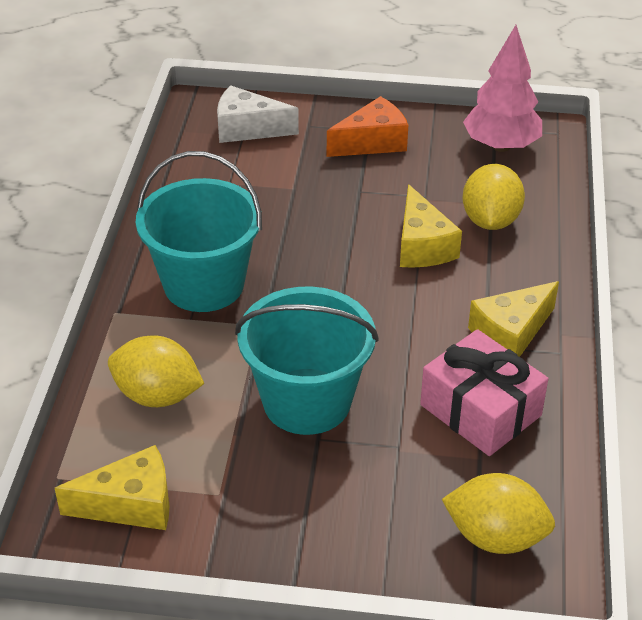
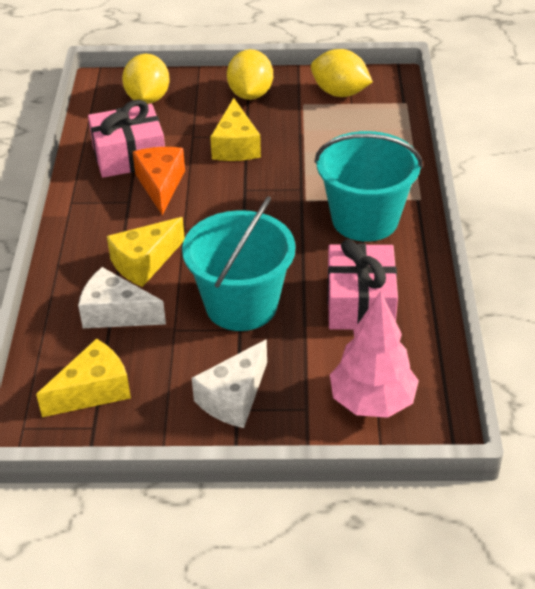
pink gift: [420,329,548,456] = 1 -> [88,100,165,178] [327,239,398,330] = 2
white cheese: [217,85,299,143] = 1 -> [78,267,166,328] [192,339,267,428] = 2

